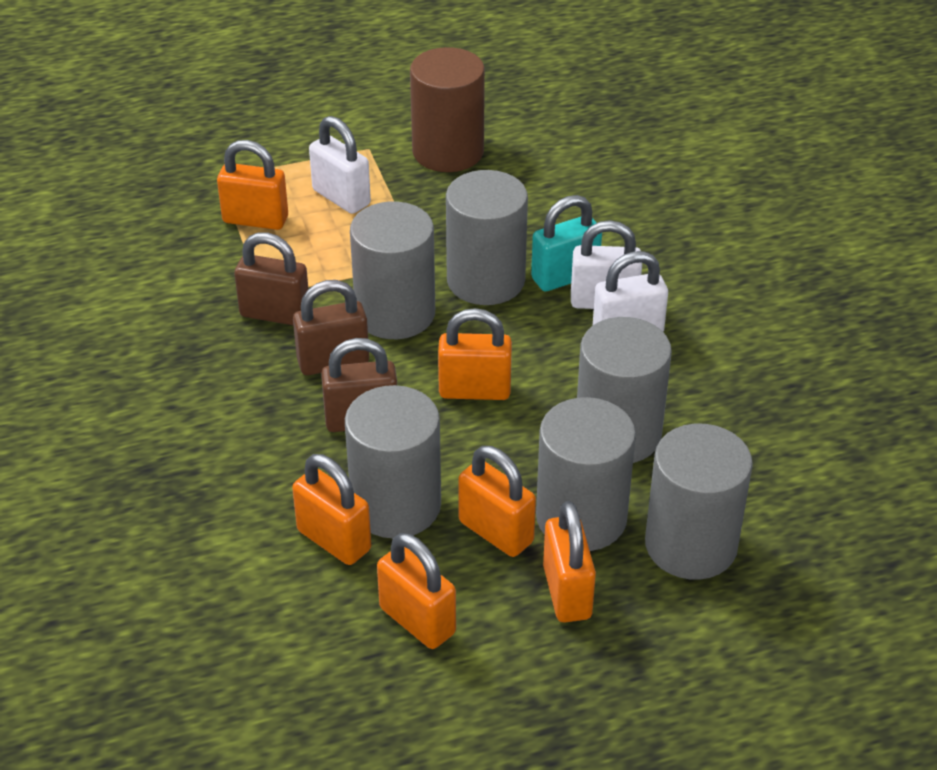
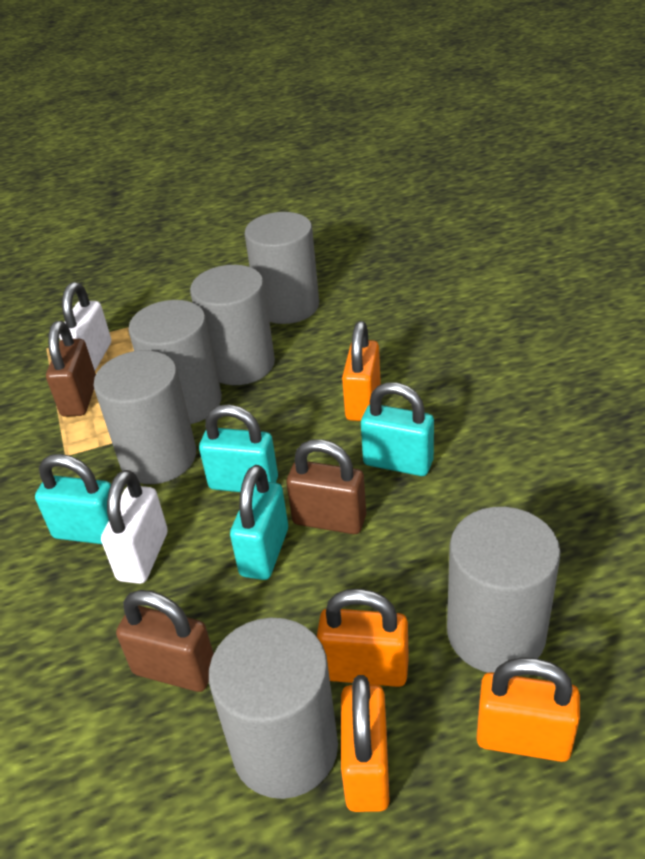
brown cylinder: [410,47,485,172] = 1 -> none = 0
orange padlock: [217,140,288,230] [292,454,371,565] [377,533,456,649] [438,308,512,400] [458,446,536,557] [543,501,596,622] = 6 -> [317,589,409,687] [341,675,390,812] [342,321,381,421] [476,657,580,762] = 4
turquoise padlock: [531,195,602,291] = 1 -> [35,454,111,544] [199,404,278,492] [230,465,288,580] [361,382,434,476] = 4
white padlock: [309,116,371,214] [571,220,642,309] [593,251,668,332] = 3 -> [59,282,111,371] [101,470,168,584] = 2

